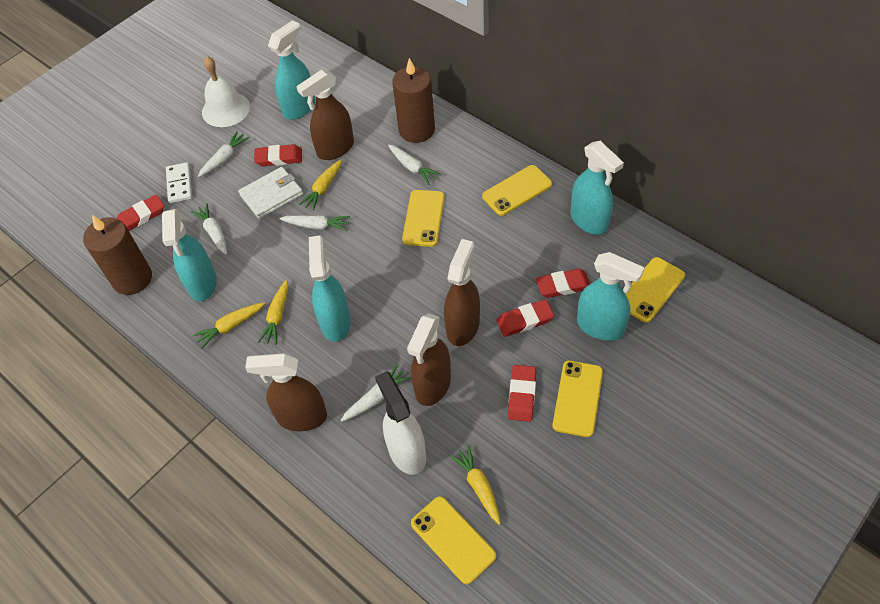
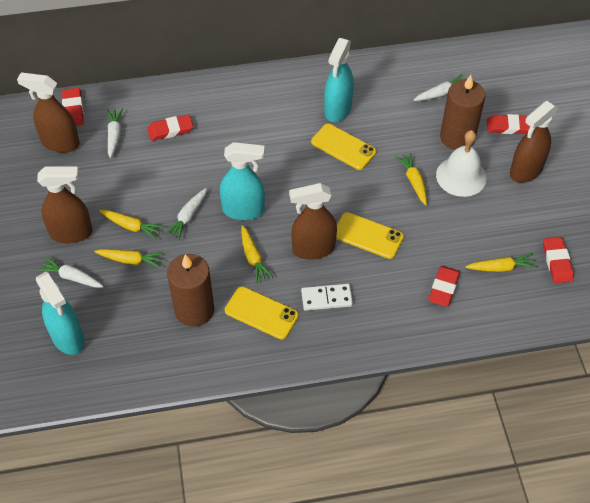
turquoise spray bottle: [162,209,217,301] [268,20,315,120] [309,236,351,342] [570,141,624,235] [577,252,645,341] = 5 -> [35,272,85,355] [220,142,265,220] [324,38,354,122] = 3
white carrot: [191,203,227,255] [198,131,249,177] [280,215,350,231] [340,365,411,422] [388,145,441,185] = 5 -> [37,257,104,288] [107,108,123,158] [164,188,207,240] [414,74,467,101] = 4
white spray bottle: [375,371,426,475] = 1 -> none = 0
white wallet: [238,167,303,219] = 1 -> none = 0
yellow carrot: [193,302,265,349] [258,279,289,345] [298,160,342,211] [450,445,501,525] = 4 -> [94,249,164,268] [99,210,163,240] [241,225,273,283] [396,152,427,205] [465,253,537,272] = 5
yellow phone: [402,190,445,247] [411,496,496,584] [482,165,552,216] [553,360,603,437] [625,257,685,322] = 5 -> [225,286,299,340] [311,124,377,170] [336,212,404,259] = 3

